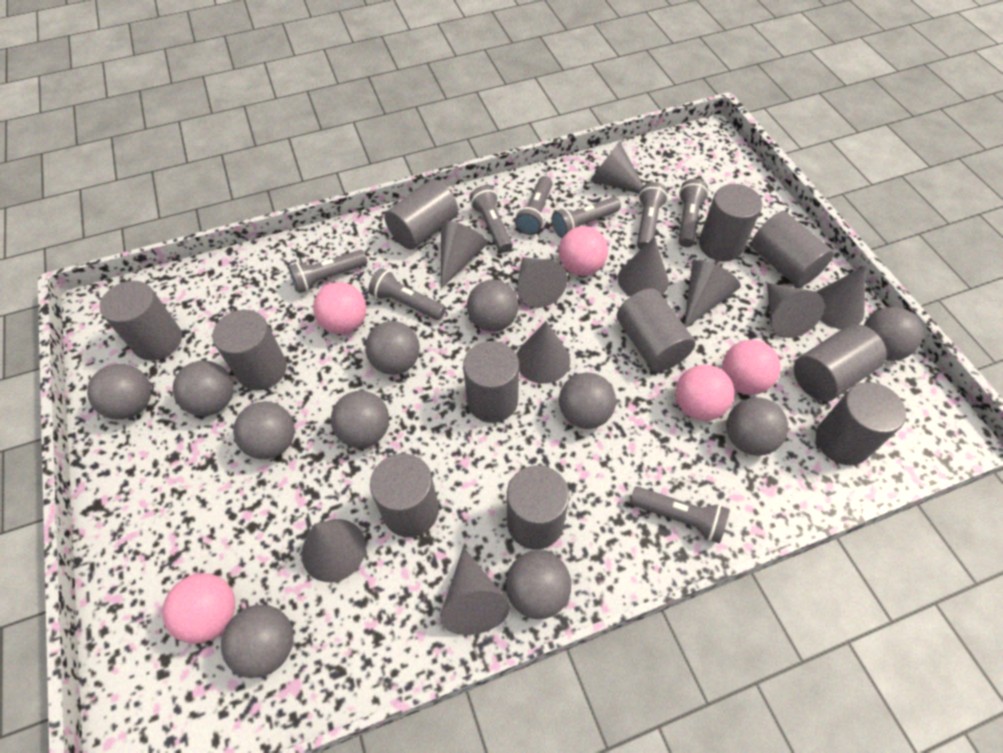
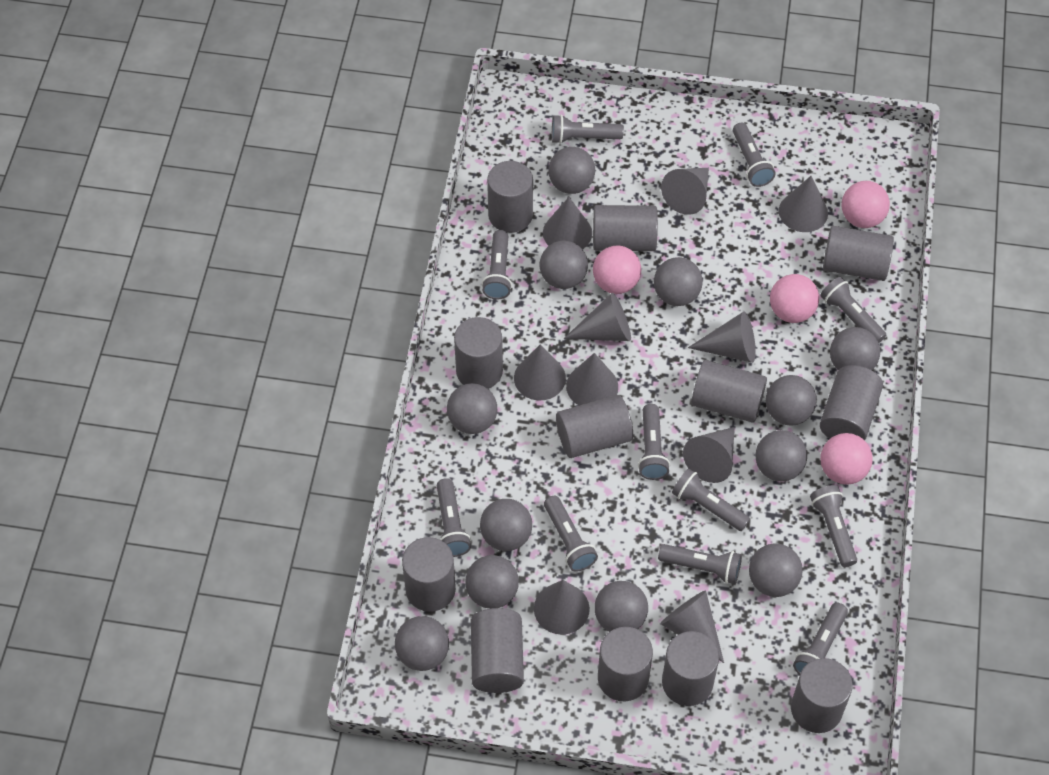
grey ball: [87,364,151,420] [173,360,233,416] [221,605,294,678] [233,401,295,459] [331,391,389,448] [365,321,420,375] [467,280,519,332] [506,551,571,619] [559,372,616,429] [727,397,788,456] [864,307,923,361] = 11 -> [395,616,449,671] [447,383,497,434] [465,555,519,609] [480,499,532,551] [540,241,588,289] [548,147,595,194] [595,581,648,632] [654,257,703,306] [749,543,803,597] [756,430,807,482] [766,375,817,426] [830,327,880,370] = 12
grey cylinder: [100,281,182,361] [212,310,287,390] [370,453,439,537] [384,179,458,249] [463,341,519,423] [507,465,570,550] [617,288,695,372] [699,184,762,261] [751,211,834,287] [794,324,887,402] [816,382,906,465] = 11 -> [402,537,456,612] [454,317,503,389] [471,608,524,693] [487,161,533,233] [556,395,633,458] [593,205,658,251] [598,627,653,701] [662,631,719,706] [691,360,767,423] [791,658,853,733] [820,365,883,440] [823,226,894,281] = 12
grey flashlight: [288,250,367,293] [368,268,446,320] [469,185,513,253] [515,176,553,235] [552,197,621,238] [630,486,730,543] [637,182,668,250] [679,179,709,247] = 8 -> [437,478,471,557] [482,230,512,299] [544,496,598,572] [552,115,624,144] [638,404,670,480] [658,544,742,584] [672,469,750,531] [733,123,776,187] [793,603,848,675] [810,485,857,567] [820,277,886,343] = 11
pink ball: [162,573,235,644] [313,282,366,334] [559,226,608,276] [676,365,734,421] [722,340,781,395] = 5 -> [593,245,641,294] [770,274,819,323] [820,433,873,485] [841,181,890,228] = 4

